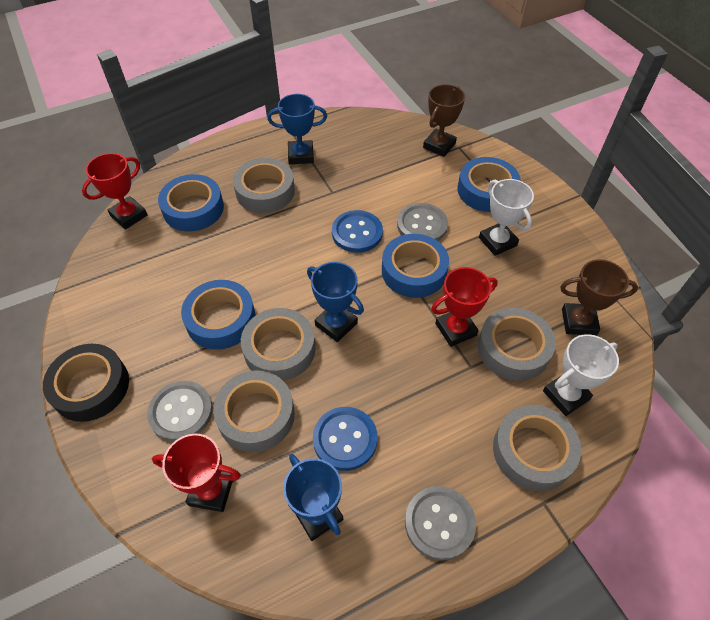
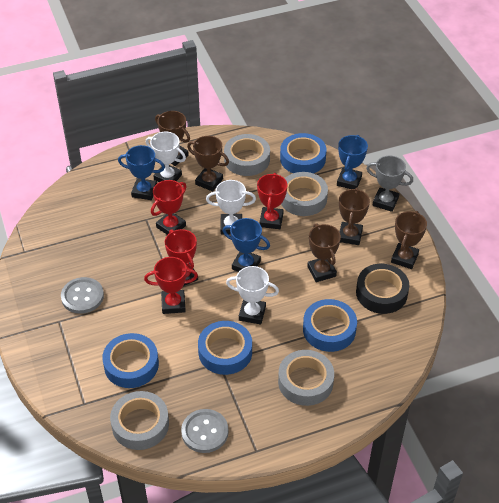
blue button: [313,407,377,471] [332,210,383,253] = 2 -> none = 0
brown trophy: [423,84,465,157] [560,259,638,336] = 2 -> [155,111,190,166] [187,136,229,192] [307,223,341,282] [339,188,370,245] [391,211,427,269] = 5
grey button: [147,381,213,442] [397,203,448,241] [405,486,476,560] = 3 -> [61,277,104,314] [181,409,229,453] = 2
grey tape: [213,370,295,452] [233,158,295,213] [241,308,315,381] [478,307,556,381] [493,405,581,491] = 5 -> [110,391,169,450] [224,134,270,176] [278,350,334,406] [281,172,328,216] = 4
grey trophy: none = 0 -> [366,156,413,212] = 1
red trophy: [82,153,148,229] [152,434,241,512] [431,267,498,347] = 3 -> [144,257,198,314] [151,180,187,235] [165,229,198,286] [257,173,287,229] = 4
white trophy: [479,179,534,256] [543,334,619,416] = 2 -> [146,132,186,182] [206,180,256,234] [226,266,279,324] = 3

